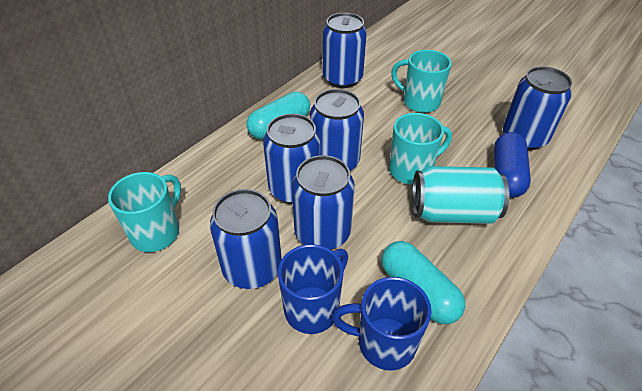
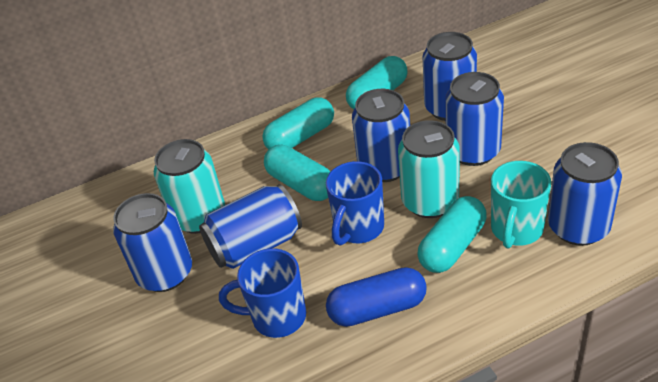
turquoise can: [412,166,509,224] = 1 -> [154,139,225,234] [398,120,460,218] = 2
turquoise capsule: [246,92,310,139] [381,241,465,324] = 2 -> [262,98,334,149] [264,145,331,201] [346,56,408,109] [417,196,487,273] = 4
turquoise mug: [108,172,181,252] [389,113,452,185] [391,50,452,113] = 3 -> [491,161,551,249] = 1

